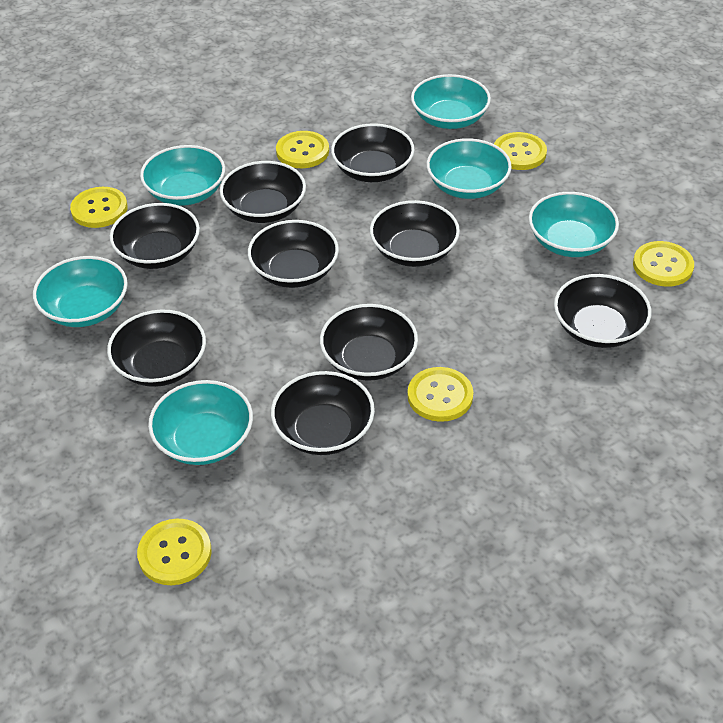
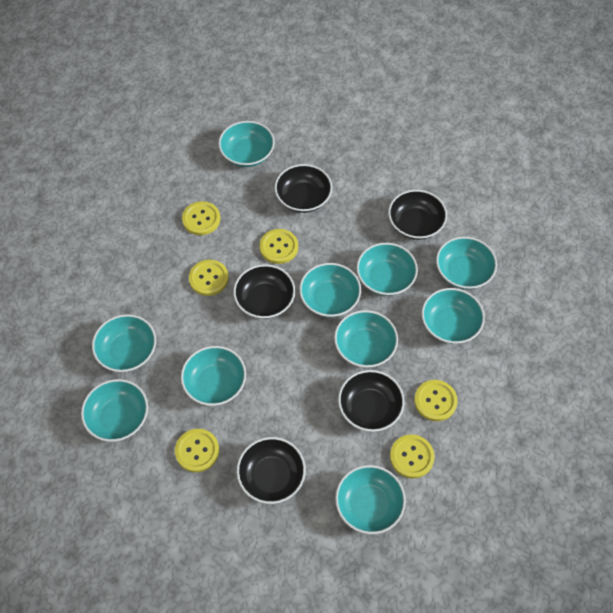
black bowl: [107,310,206,387] [110,203,200,269] [220,161,306,223] [248,220,339,288] [271,371,375,455] [320,304,418,381] [331,123,415,182] [370,200,460,267] [554,274,651,348] = 9 -> [233,264,295,319] [237,437,306,504] [275,164,332,213] [338,370,405,432] [388,190,447,240] = 5
turquoise bowl: [33,256,128,327] [140,145,225,206] [148,380,253,465] [411,74,491,129] [426,138,512,199] [529,192,619,257] = 6 -> [81,379,148,442] [92,314,156,372] [181,346,246,406] [219,121,275,167] [299,263,361,317] [334,310,398,368] [335,465,406,534] [357,243,418,296] [422,288,485,344] [436,237,497,289] = 10

